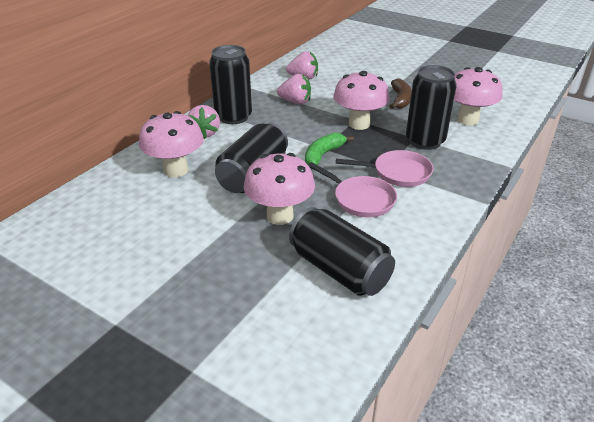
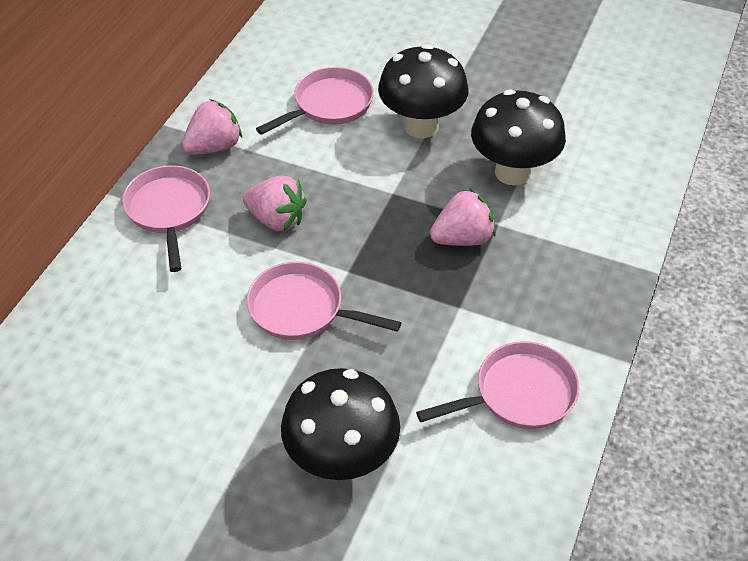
black can: [209,45,252,124] [215,122,288,193] [289,207,395,296] [406,65,457,150] = 4 -> none = 0
black mushroom: none = 0 -> [281,368,400,480] [378,44,468,138] [471,89,566,186] = 3
brown banana: [389,79,412,109] = 1 -> none = 0
green banana: [305,133,354,165] = 1 -> none = 0
pink mushroom: [139,111,204,177] [244,153,315,225] [333,71,390,130] [454,67,503,125] = 4 -> none = 0
pink pan: [308,162,397,217] [336,150,433,187] = 2 -> [122,165,210,272] [247,262,401,340] [256,67,374,135] [416,341,580,429] = 4

